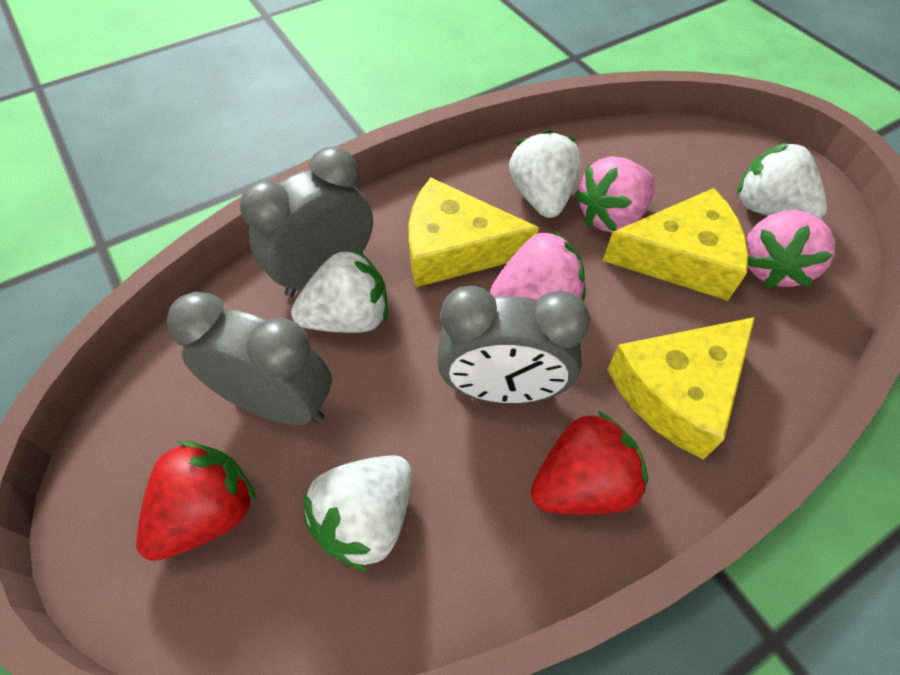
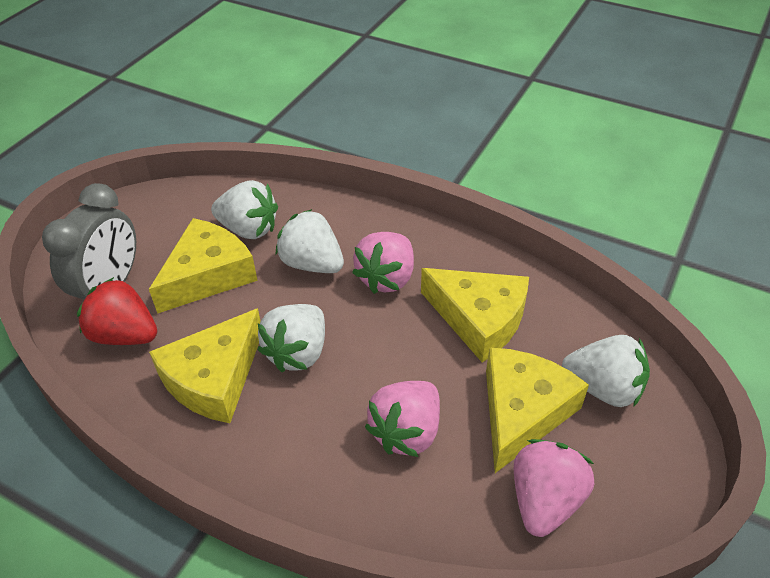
grey clock: [167,292,332,425] [240,147,373,297] [437,286,590,404] = 3 -> [42,183,136,300] = 1
red strawberry: [136,441,257,561] [531,411,648,514] = 2 -> [77,277,157,345] = 1
yellow cheese: [409,177,539,287] [603,188,748,301] [607,317,755,459] = 3 -> [149,218,258,314] [149,308,261,423] [421,268,529,362] [486,347,589,473] = 4

